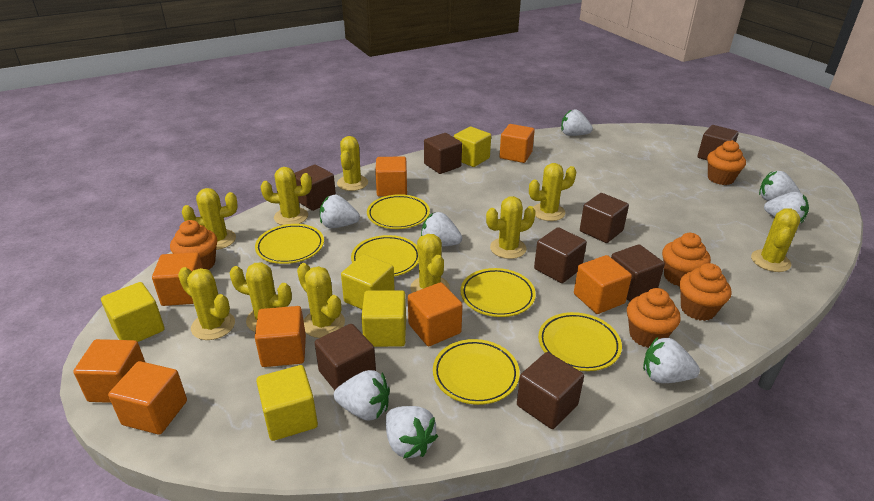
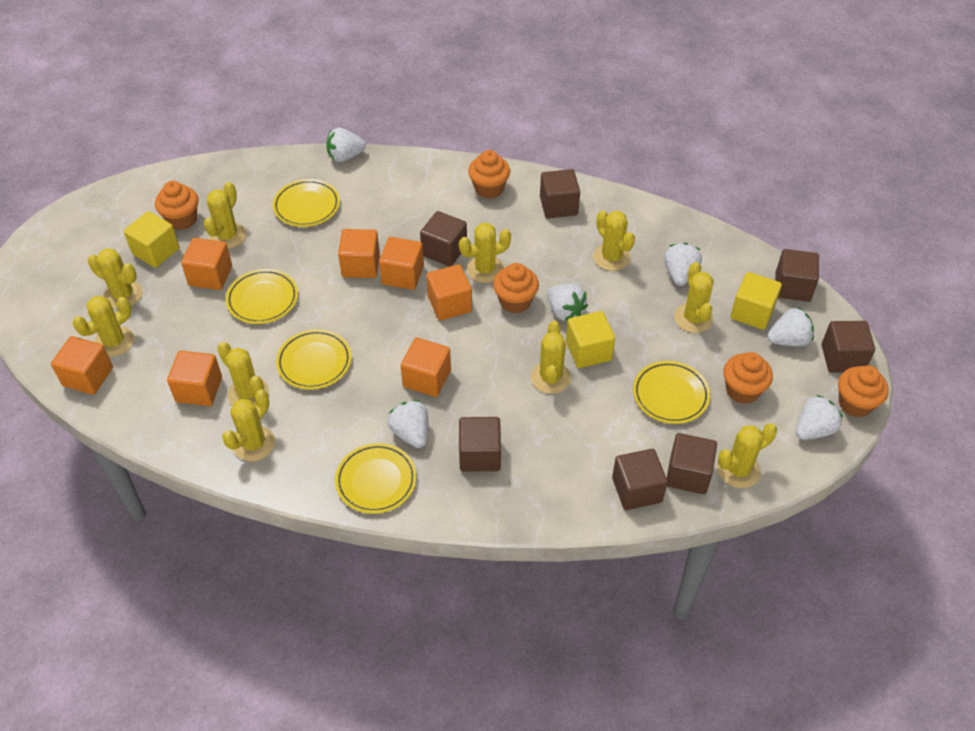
brown cube: [294,164,336,211] [315,324,376,390] [424,133,462,174] [517,352,584,429] [534,227,587,283] [580,193,629,243] [611,244,665,301] [698,125,739,160] = 8 -> [420,211,467,267] [459,417,501,472] [540,169,580,218] [612,449,668,510] [667,433,717,494] [775,249,819,302] [822,321,875,373] = 7
orange cube: [73,339,145,403] [108,361,187,434] [152,252,203,306] [255,306,306,367] [375,156,407,197] [408,282,463,346] [499,124,535,163] [574,255,632,314] = 8 -> [51,336,113,395] [167,351,222,406] [181,238,232,290] [338,229,380,278] [379,237,424,290] [401,338,451,397] [426,264,472,320] = 7
white strawberry: [320,195,360,228] [334,370,390,421] [386,406,438,459] [421,212,462,247] [561,109,593,136] [643,337,700,383] [759,171,801,201] [764,192,809,223] = 8 -> [326,128,366,162] [388,400,428,448] [547,284,588,321] [664,243,702,286] [767,307,814,346] [796,395,843,440] = 6
yellow cube: [101,282,165,342] [256,365,318,441] [341,254,395,309] [361,290,406,347] [454,127,491,167] = 5 -> [124,211,180,268] [566,311,615,368] [730,272,782,330] = 3
yellow plate: [255,224,324,264] [351,235,419,277] [367,194,430,229] [433,339,520,405] [460,268,536,317] [538,312,622,371] = 6 -> [226,269,298,324] [273,179,340,227] [276,329,352,390] [335,443,417,514] [633,361,710,424] = 5

